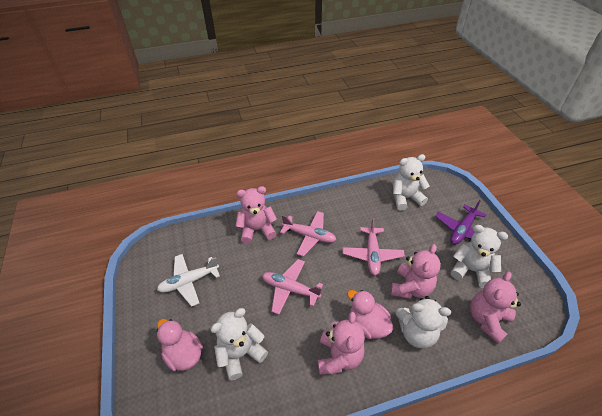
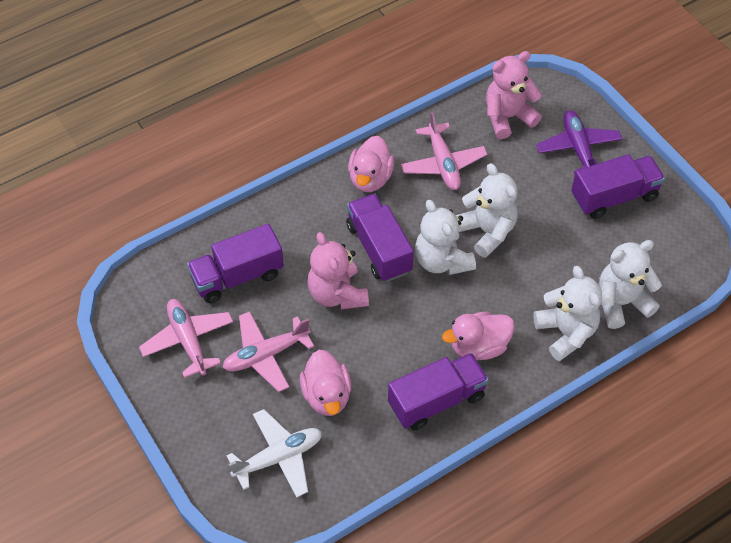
pink duck: [156,319,203,371] [347,290,394,339] = 2 -> [300,350,351,416] [348,136,395,192] [442,312,515,360] = 3
pink teddy bear: [236,186,277,244] [318,311,365,375] [391,244,441,299] [470,272,521,344] = 4 -> [307,232,369,309] [486,51,542,139] = 2
purple truck: none = 0 -> [187,224,284,303] [346,194,414,282] [388,353,489,431] [571,154,665,219] = 4

